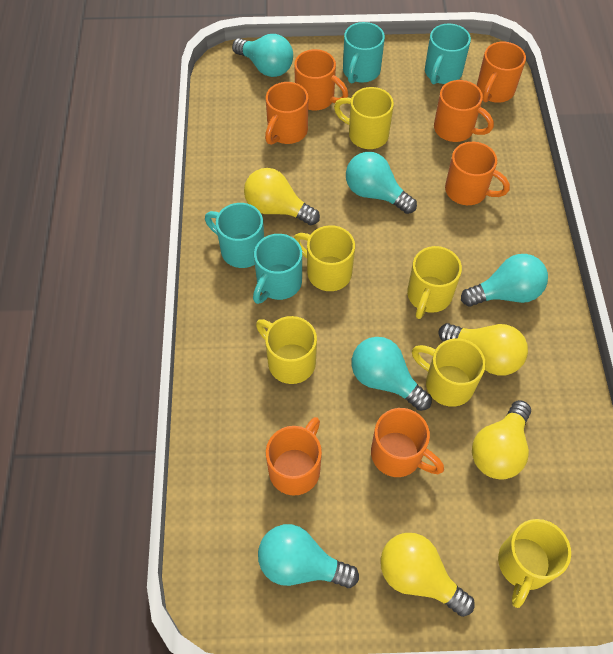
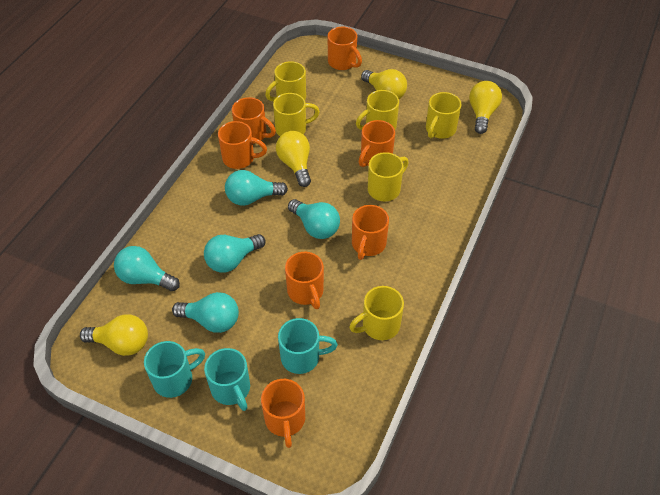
turquoise mug: [205,203,264,268] [253,234,302,304] [343,22,385,83] [425,24,471,84] = 4 -> [144,341,205,398] [204,348,250,411] [278,318,338,374] = 3

